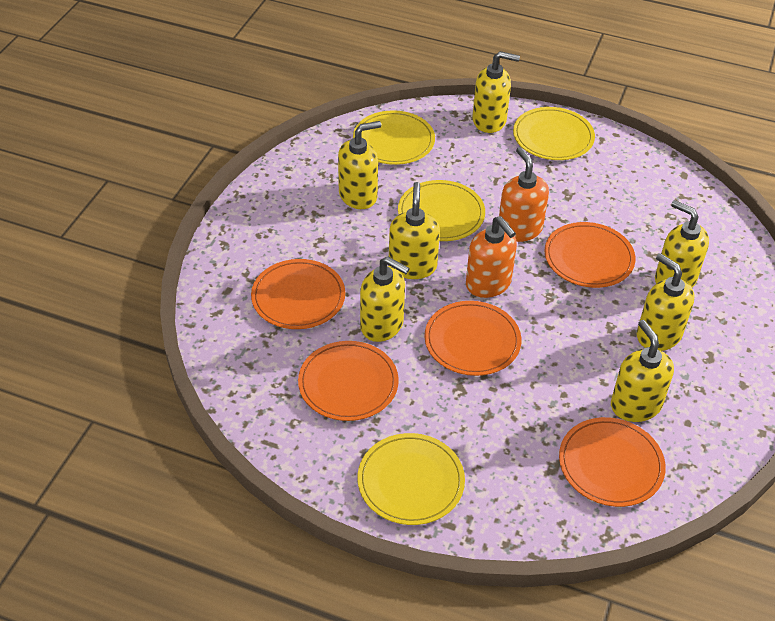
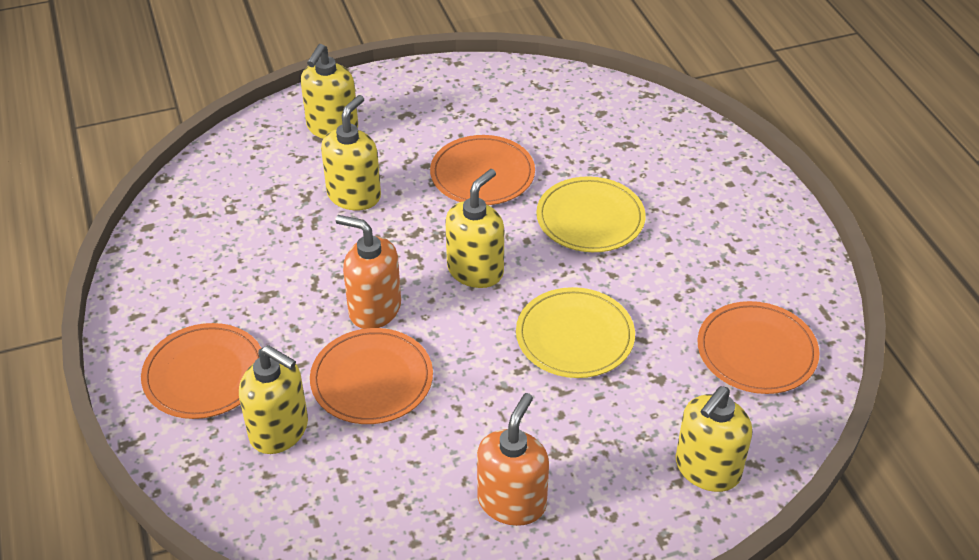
orange plate: [251,259,345,329] [298,341,399,421] [424,301,521,376] [544,222,635,288] [559,417,666,507] = 5 -> [141,323,261,419] [310,328,433,424] [430,135,535,205] [698,301,820,394] = 4
yellow plate: [353,110,435,165] [358,433,465,525] [398,180,485,241] [513,107,595,160] = 4 -> [516,287,635,378] [536,176,646,252] = 2
yellow soap dispenser: [338,121,381,209] [360,257,410,342] [389,182,440,279] [472,51,520,133] [611,320,674,422] [637,253,695,351] [655,200,709,287] = 7 -> [239,345,308,454] [301,44,358,139] [321,95,381,210] [445,169,504,288] [675,386,752,492] = 5

